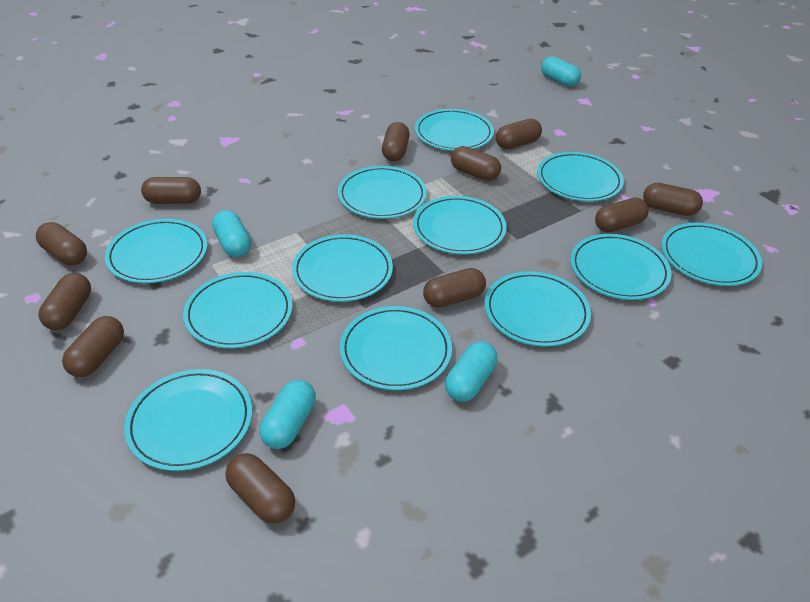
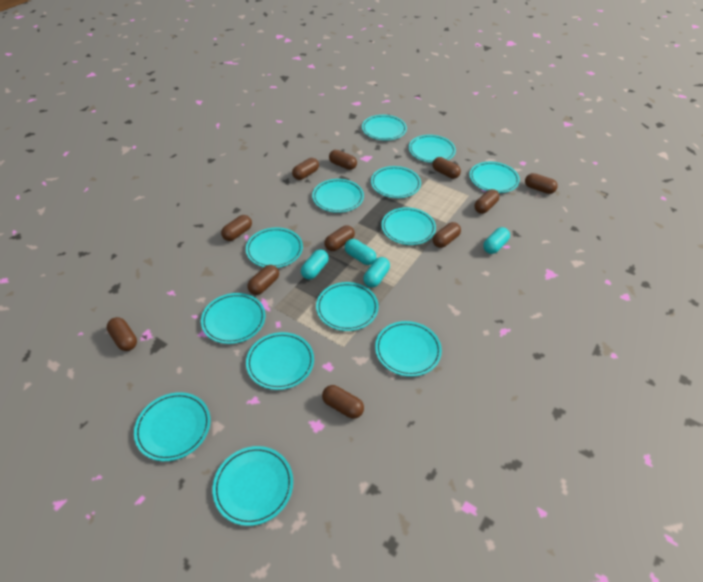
turquoise plate: [105,219,207,283] [124,369,252,471] [183,272,293,349] [292,234,393,302] [338,166,427,219] [340,306,452,390] [413,196,507,255] [415,109,494,151] [485,271,591,347] [537,152,624,201] [570,234,671,300] [661,223,762,286] = 12 -> [134,392,211,461] [201,293,265,344] [212,446,293,526] [246,227,303,268] [246,332,314,390] [312,179,364,213] [316,282,379,331] [362,115,407,140] [371,166,421,198] [375,321,442,377] [381,207,436,245] [409,135,456,163] [469,162,520,193] = 13

